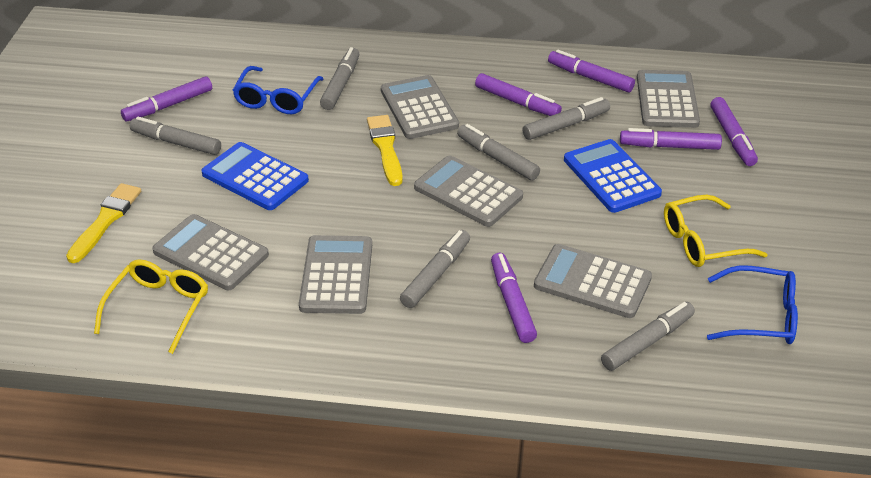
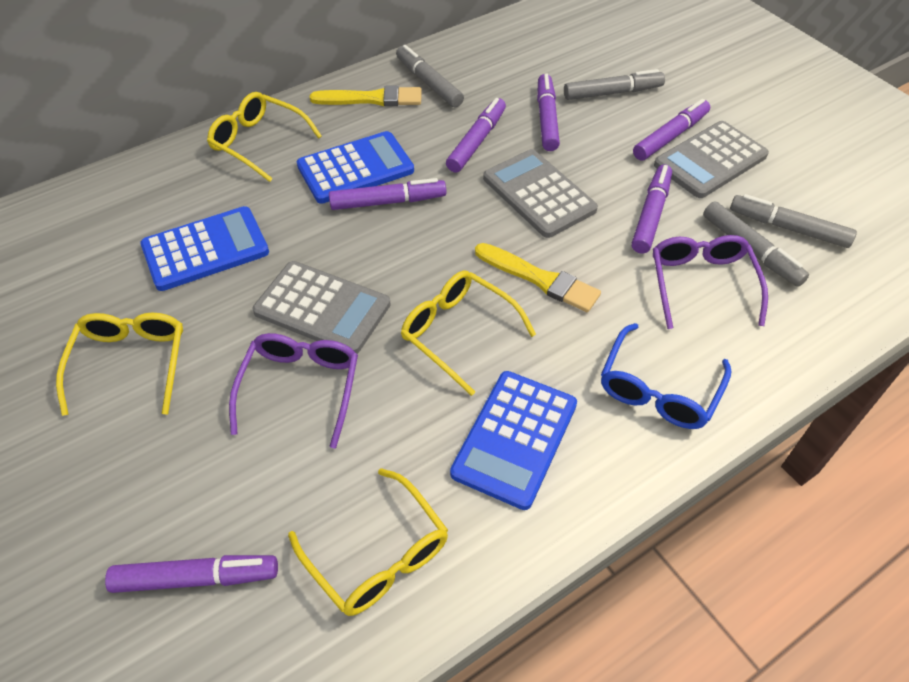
blue calculator: [201,142,309,210] [564,139,662,213] = 2 -> [140,206,269,291] [297,131,414,204] [450,371,577,510] = 3
blue glasses: [233,66,323,114] [707,266,798,344] = 2 -> [601,323,732,429] = 1
grey calculator: [152,214,269,290] [299,235,372,314] [381,75,459,139] [414,155,523,227] [534,244,652,318] [637,70,700,128] = 6 -> [253,261,391,354] [483,149,598,238] [654,121,769,198] = 3
grey marker: [130,117,221,155] [320,47,359,110] [400,230,470,308] [457,124,540,180] [523,97,610,140] [601,302,695,371] = 6 -> [396,45,464,107] [564,69,665,100] [703,201,809,287] [730,194,857,248] = 4
purple glasses: none = 0 -> [229,333,358,449] [653,235,768,329] = 2
yellow glasses: [94,259,208,354] [664,195,768,267] = 2 -> [56,313,183,416] [207,92,322,182] [288,468,448,616] [401,271,536,396] = 4

